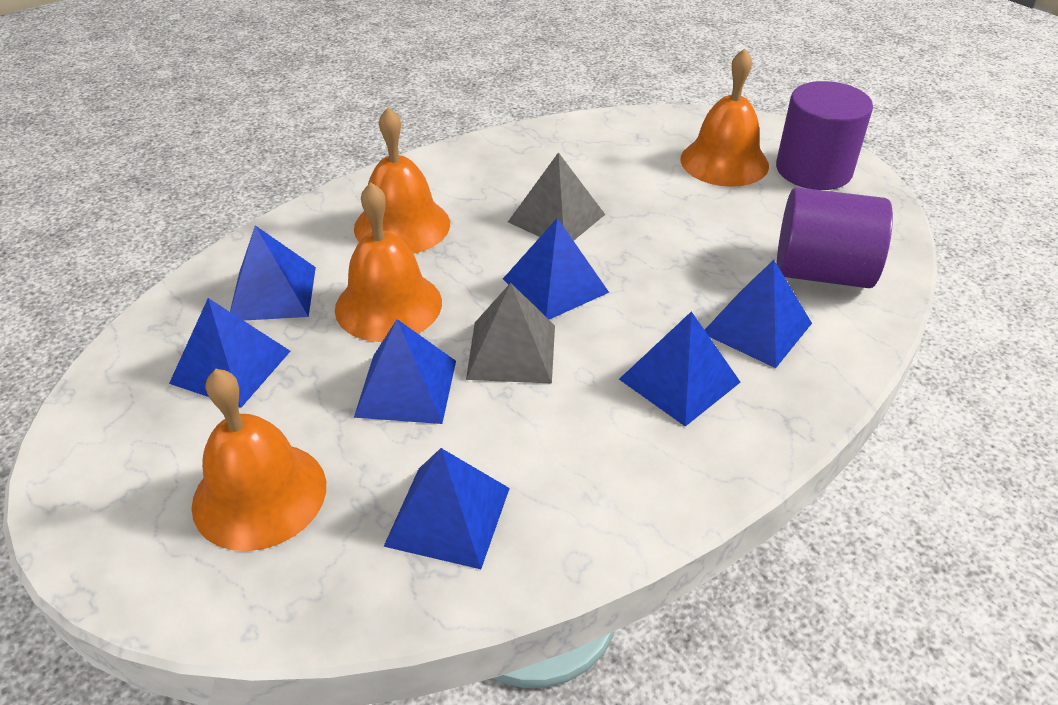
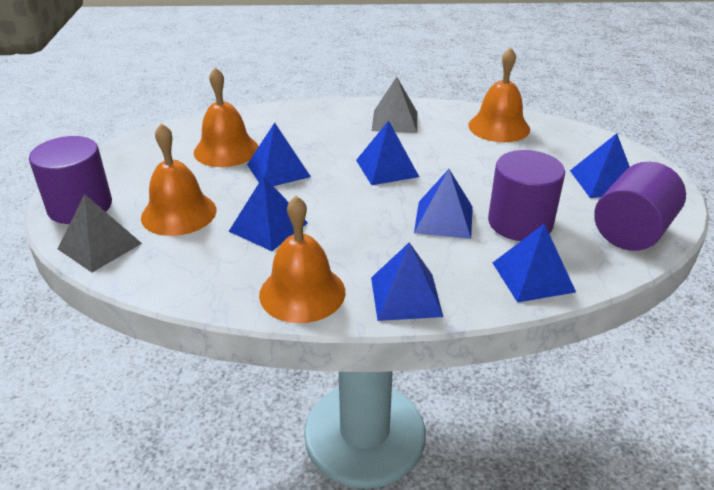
purple cylinder: [776,81,873,190] [777,187,893,288] = 2 -> [29,136,112,224] [488,150,565,241] [594,162,686,251] = 3

